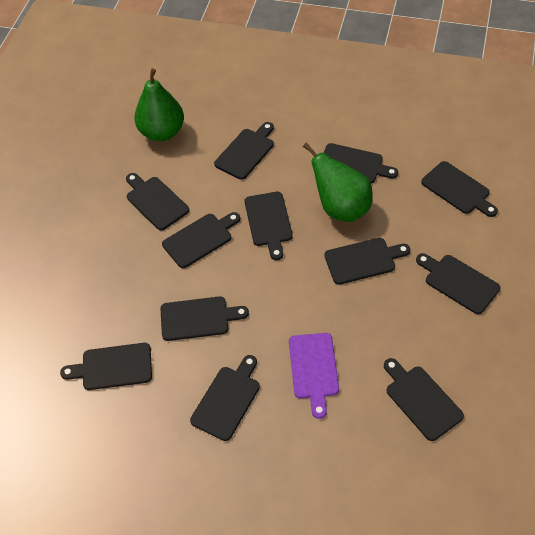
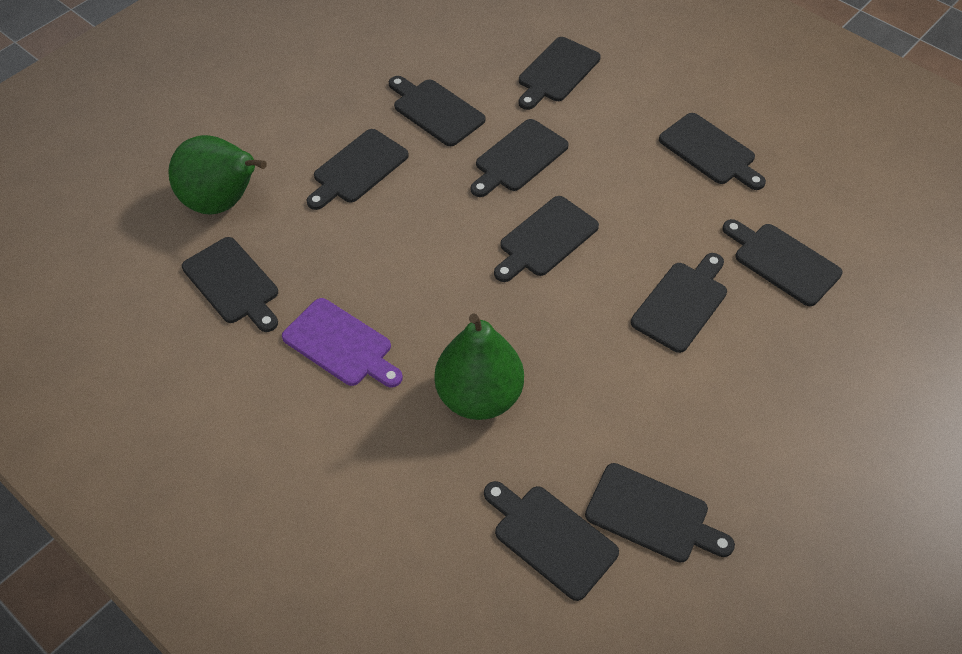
black cutting board: [60,343,152,390] [126,173,189,230] [160,296,249,341] [162,212,240,268] [190,355,260,441] [214,122,274,180] [245,192,293,260] [324,143,398,184] [324,238,410,285] [384,358,464,441] [416,253,500,314] [421,161,498,217] = 12 -> [182,237,278,332] [306,129,409,210] [389,76,485,146] [470,119,569,197] [484,481,619,601] [494,196,599,282] [519,37,601,110] [585,463,735,563] [631,253,727,353] [659,113,766,190] [723,219,842,306] = 11

